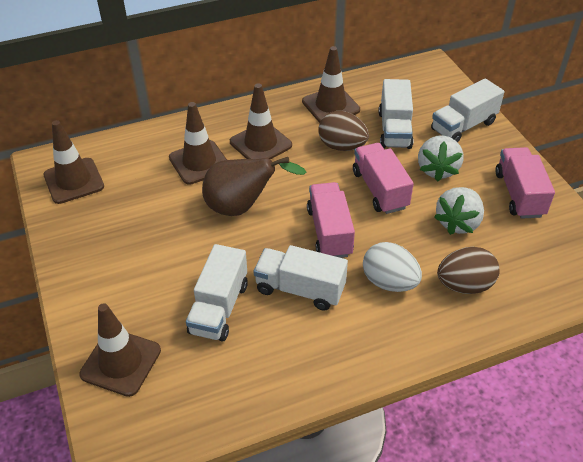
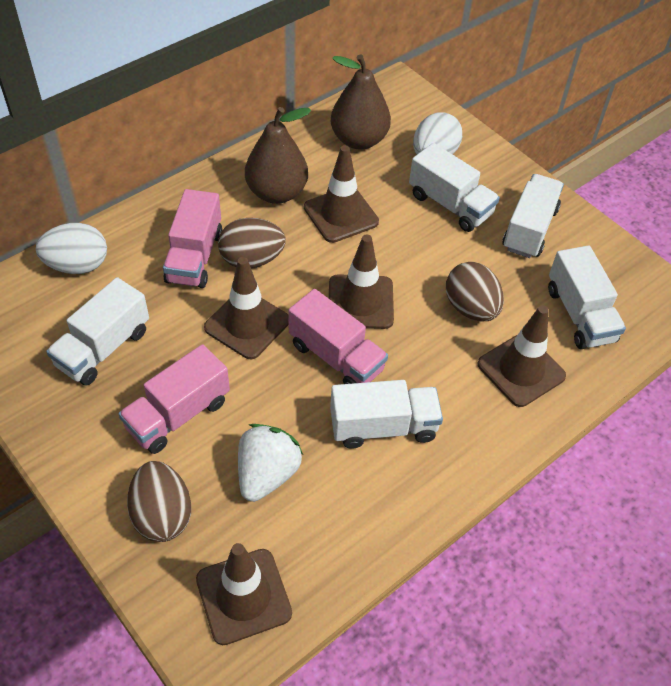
brown egg: [318,111,369,151] [437,247,499,294] = 2 -> [127,461,191,542] [218,218,286,268] [446,262,504,322] = 3
brown pear: [202,157,306,216] = 1 -> [245,107,311,204] [330,54,391,149] = 2
white egg: [363,242,422,292] = 1 -> [36,223,107,274] [413,112,462,154] = 2
white strawberry: [418,135,463,182] [434,187,484,235] = 2 -> [238,424,303,502] = 1
white truck: [186,244,248,342] [254,245,348,311] [378,79,413,149] [431,78,504,142] = 4 -> [46,277,149,386] [330,380,443,449] [409,143,500,232] [502,174,564,258] [548,245,626,349] = 5

